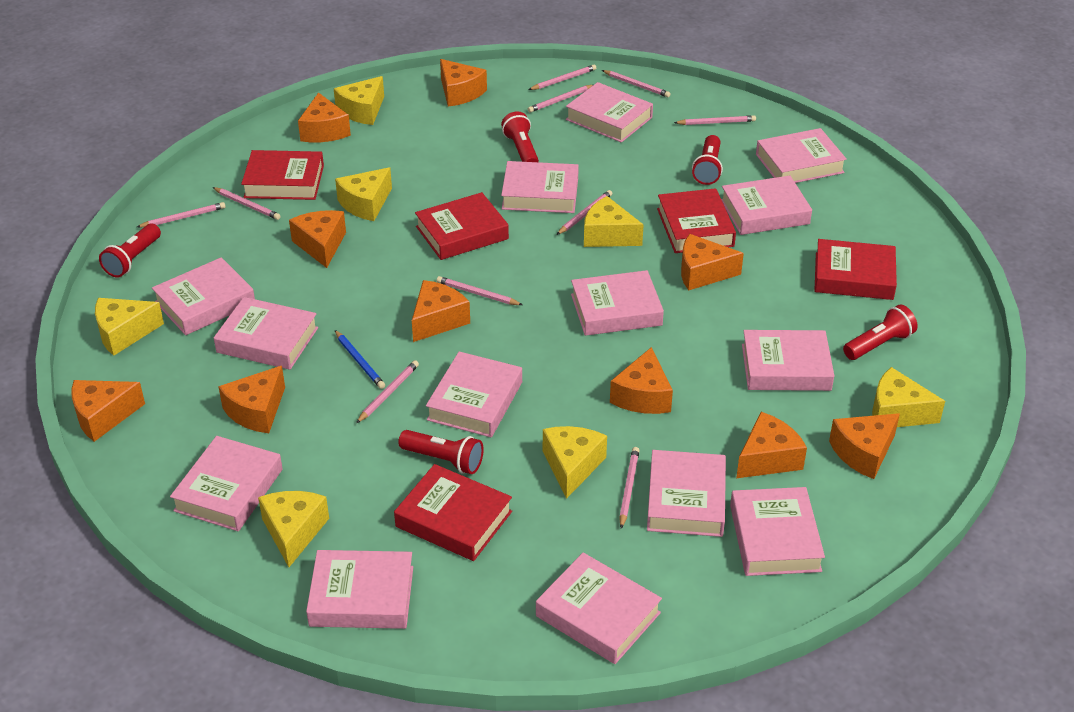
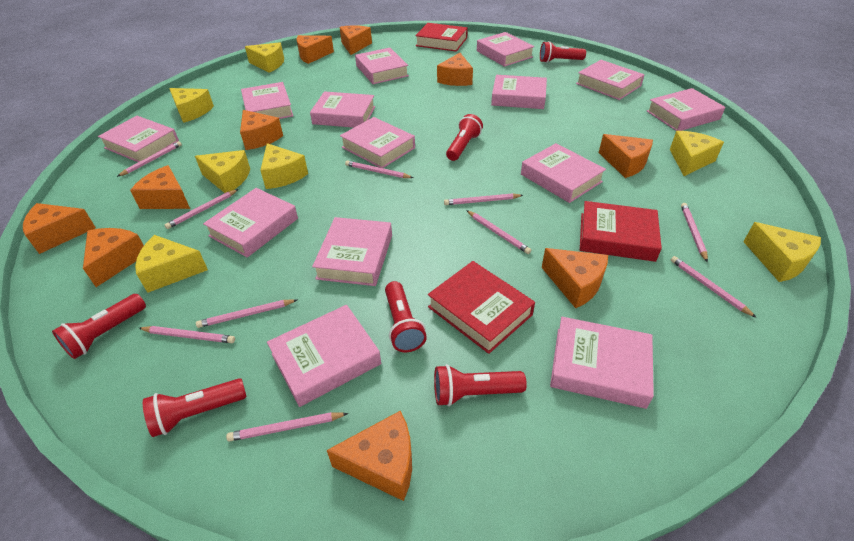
blue pencil: [335,330,385,389] = 1 -> none = 0
red book: [241,150,324,200] [394,464,512,561] [415,192,509,260] [657,188,736,253] [814,239,897,300] = 5 -> [415,23,468,52] [428,261,535,354] [580,201,662,262] = 3
red flashlight: [99,224,161,278] [398,430,484,474] [501,111,539,162] [692,135,723,185] [843,304,918,360] = 5 -> [52,294,146,359] [143,378,247,437] [385,281,427,352] [434,364,527,406] [446,114,483,161] [540,41,586,63] = 6

